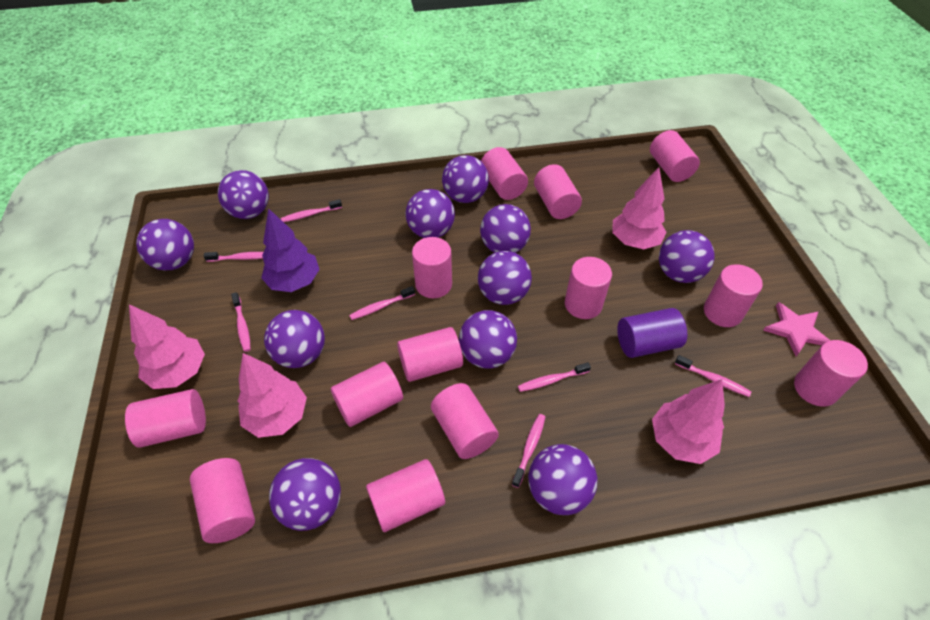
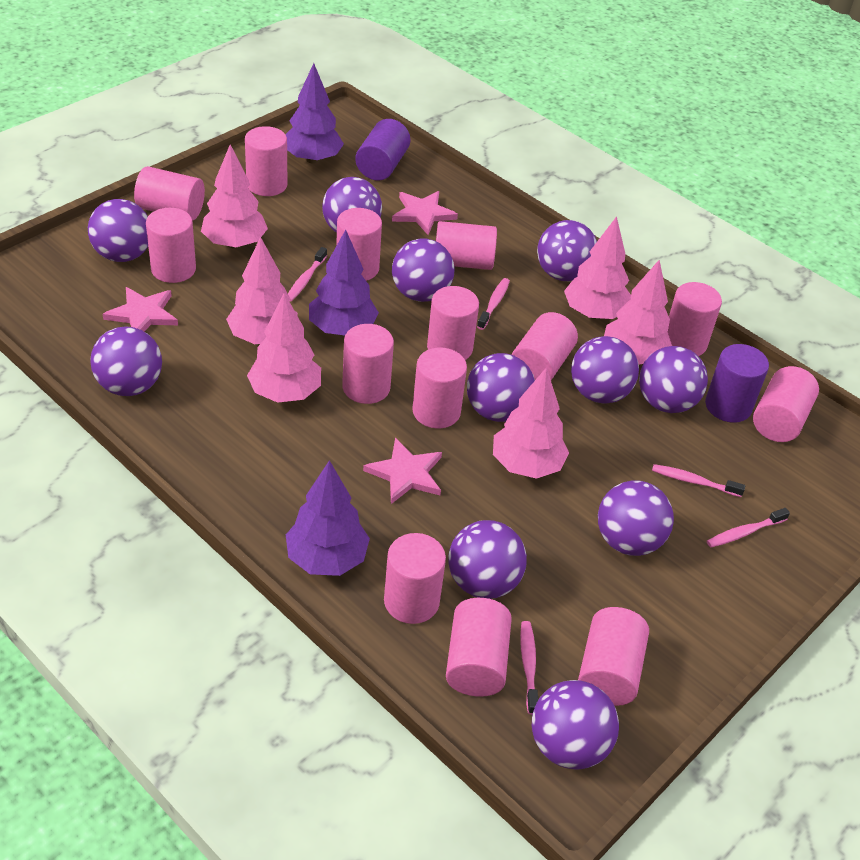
pink cylinder: [125,389,206,448] [190,458,255,543] [331,362,403,427] [366,459,445,532] [397,327,463,382] [412,237,452,298] [431,383,499,459] [481,147,528,200] [534,164,582,219] [565,257,612,319] [650,130,700,182] [704,264,763,327] [794,340,868,407] = 13 -> [134,166,205,220] [146,208,196,283] [245,126,287,196] [336,208,382,281] [342,324,394,404] [384,533,446,624] [412,348,467,428] [427,286,479,360] [436,221,497,270] [446,598,512,697] [511,312,578,380] [578,607,649,706] [667,282,722,356] [753,366,819,442] = 14
pink star: [763,302,830,356] = 1 -> [103,287,178,331] [363,438,442,504] [392,191,458,235] = 3
pink toothbrush: [204,252,263,262] [231,292,251,352] [281,199,342,222] [349,286,415,320] [512,414,545,488] [518,362,591,392] [675,355,751,397] = 7 -> [288,247,327,302] [477,278,510,330] [520,621,538,715] [652,464,745,497] [707,508,790,547] = 5
pink tree: [129,304,205,389] [238,353,307,438] [612,167,667,249] [652,379,725,464] = 4 -> [201,144,268,249] [226,237,298,344] [247,293,321,403] [493,367,569,479] [564,216,631,319] [604,260,672,364] = 6
purple cylinder: [617,308,687,358] = 1 -> [355,119,411,181] [705,344,769,423] = 2
purple tree: [261,208,320,292] = 1 -> [285,63,344,163] [286,460,370,576] [309,230,379,335] = 3

